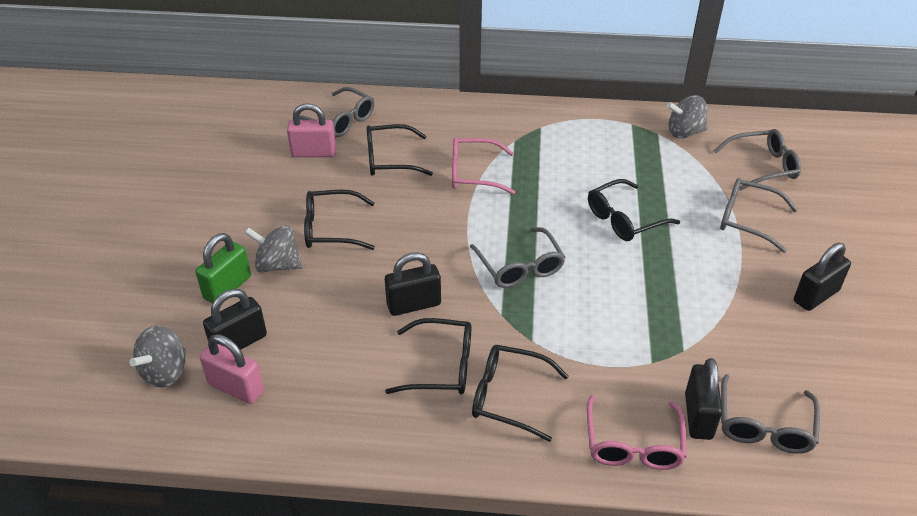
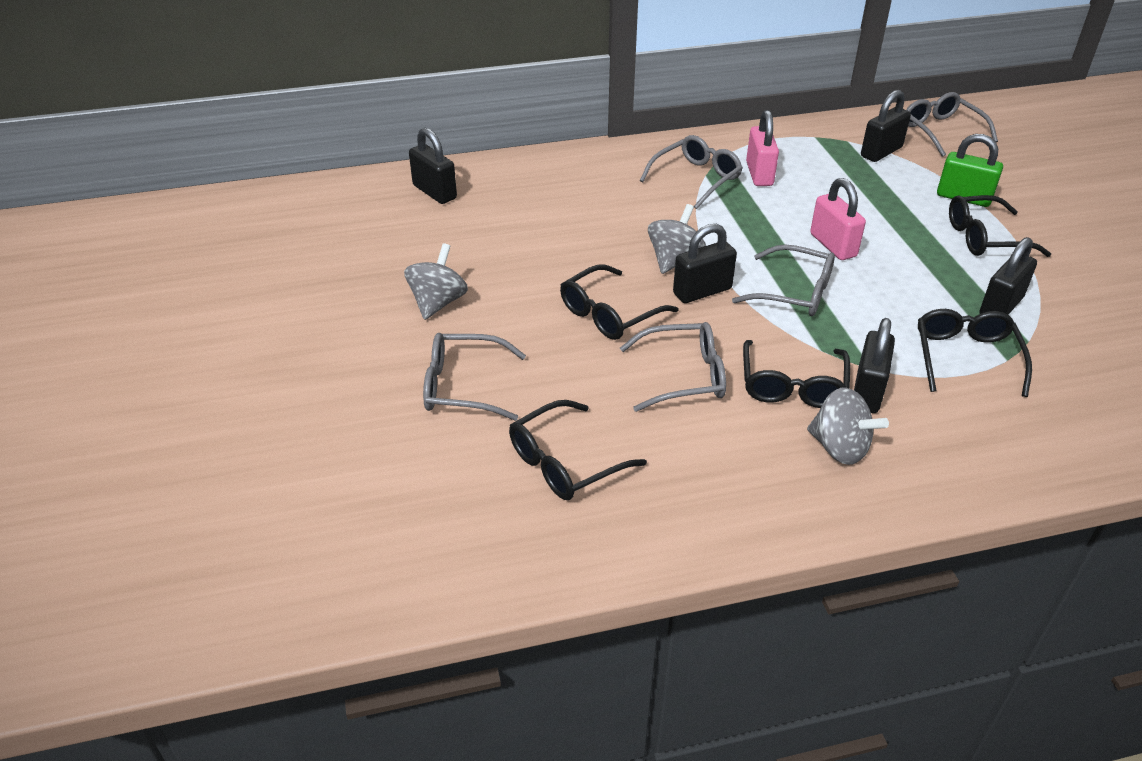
black padlock: [203,289,267,350] [385,252,441,316] [685,358,722,440] [794,243,851,311] = 4 -> [409,128,457,204] [673,224,737,303] [854,318,895,413] [861,90,911,162] [979,237,1037,315] = 5
pink glasses: [452,137,515,194] [587,395,686,470] = 2 -> none = 0

